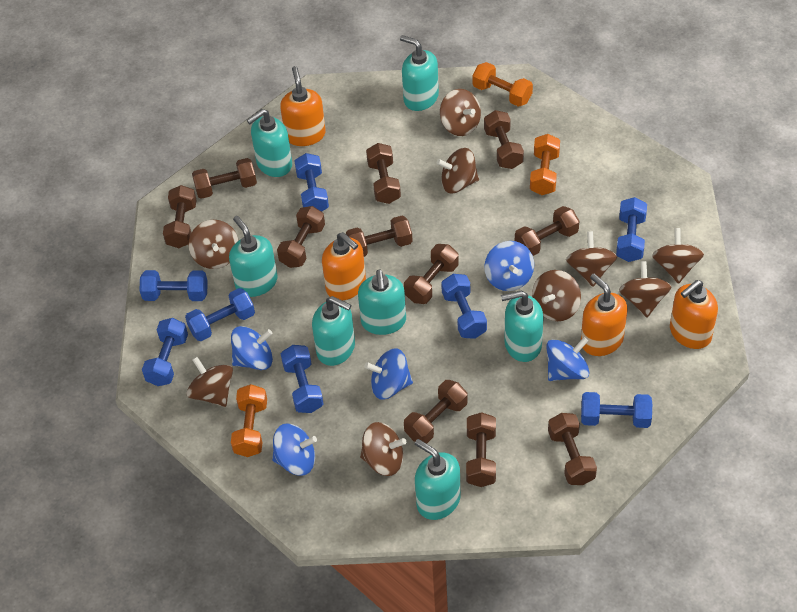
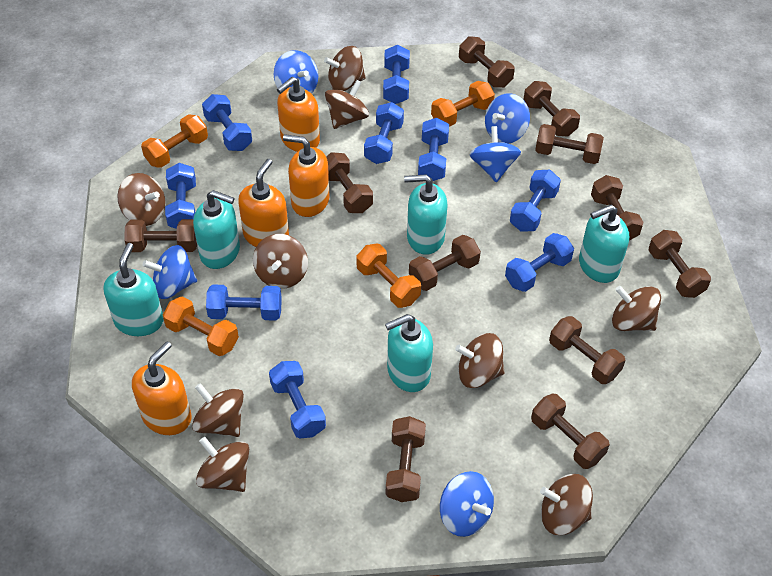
blue dumbbell: [140,270,208,301] [142,318,188,386] [185,288,255,341] [281,345,324,413] [295,153,329,212] [441,274,487,339] [581,392,652,428] [616,197,647,262] = 8 -> [165,163,196,229] [202,94,252,151] [206,285,282,321] [269,361,326,438] [364,102,404,164] [383,45,410,104] [418,118,449,181] [505,233,574,292] [510,170,561,231] = 9
orange dumbbell: [231,384,267,457] [472,62,533,107] [530,134,560,195] = 3 -> [141,114,208,168] [163,296,239,356] [356,244,421,308] [431,81,495,127] = 4
turquoise soap dispenser: [229,216,278,297] [247,109,292,177] [312,296,355,366] [358,269,406,335] [400,35,439,111] [415,439,461,520] [501,291,544,362] = 7 -> [103,243,164,336] [193,190,240,269] [385,314,433,392] [404,174,448,255] [579,205,629,283] = 5

